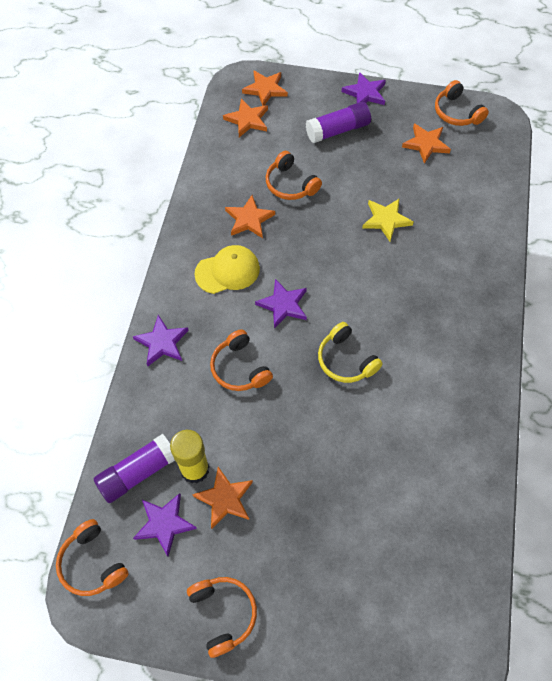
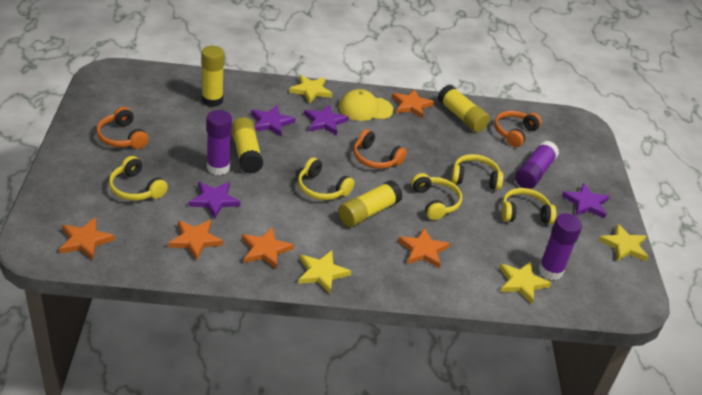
orange headphones: [56,519,129,596] [187,577,257,658] [210,329,273,391] [266,151,322,200] [435,80,489,126] = 5 -> [96,107,149,149] [354,129,407,169] [494,111,542,147] = 3
purple glue stick: [93,434,175,503] [306,102,371,143] = 2 -> [206,110,232,175] [515,140,559,189] [538,213,582,280] = 3
yellow glue stick: [170,430,209,483] = 1 -> [201,46,224,107] [232,117,263,174] [338,180,403,227] [438,85,490,132] = 4
yellow headphones: [318,322,383,383] = 1 -> [109,156,168,201] [298,158,354,200] [411,173,462,220] [451,154,503,190] [501,188,556,224] = 5
yellow star: [362,198,414,241] = 1 -> [289,75,332,104] [298,251,351,294] [499,261,551,304] [598,224,648,261] = 4

